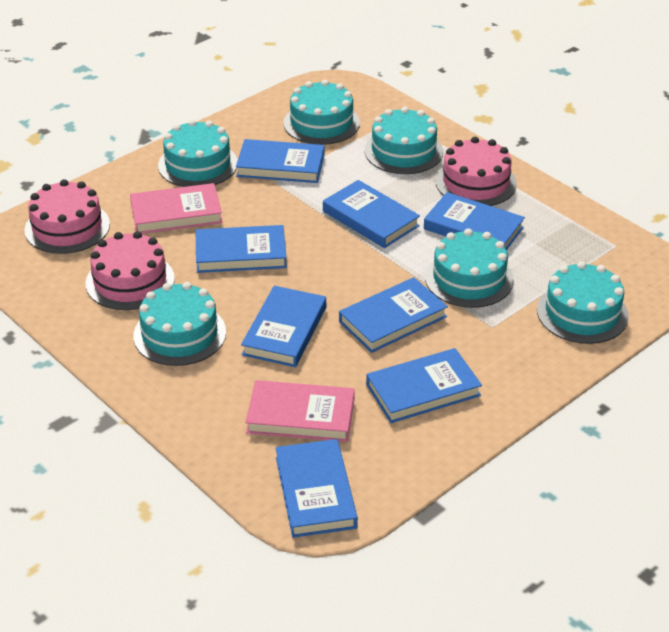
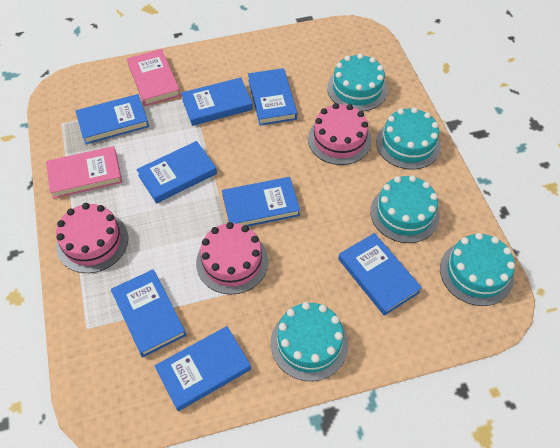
turquoise cake: [133,282,226,366] [158,120,238,187] [283,80,360,145] [364,107,443,174] [425,228,514,308] [537,261,629,344] = 6 -> [271,302,348,381] [327,54,388,111] [370,175,440,243] [376,107,441,170] [440,233,515,306] = 5

